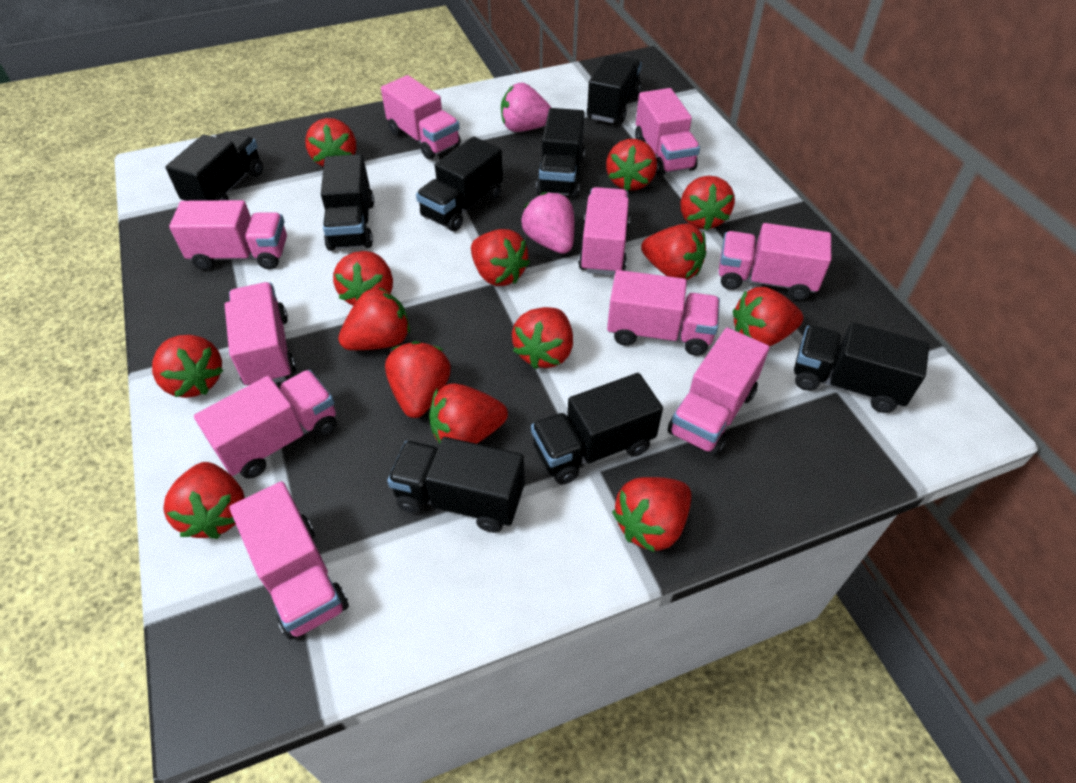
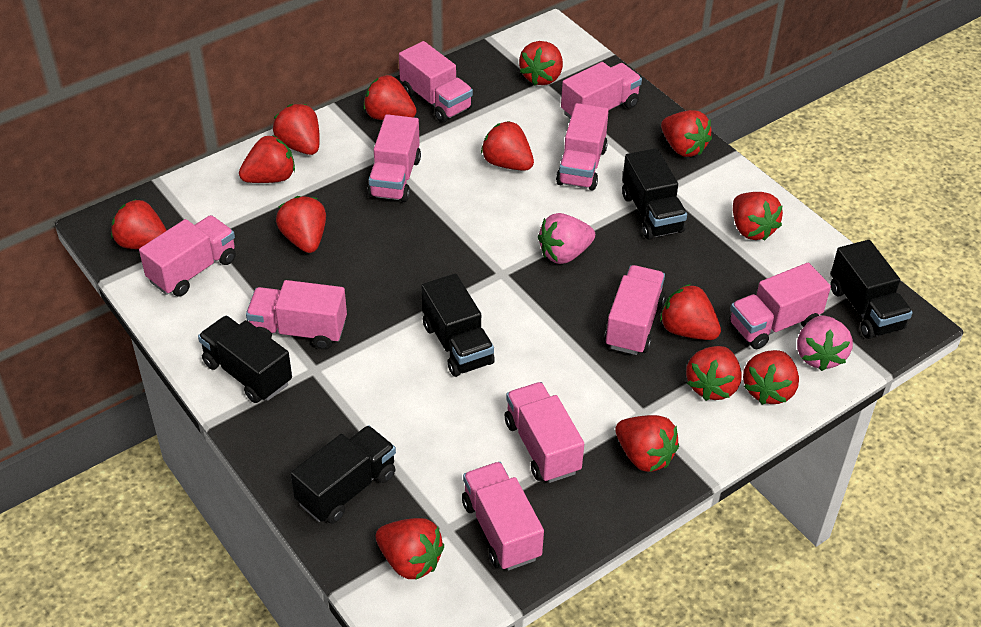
black truck: [165,131,263,201] [321,154,374,251] [387,437,525,533] [416,136,503,231] [531,373,663,484] [536,108,585,197] [587,55,642,124] [794,322,929,413] = 8 -> [198,316,292,403] [290,425,396,524] [421,274,495,377] [622,148,687,239] [830,240,913,339] = 5

